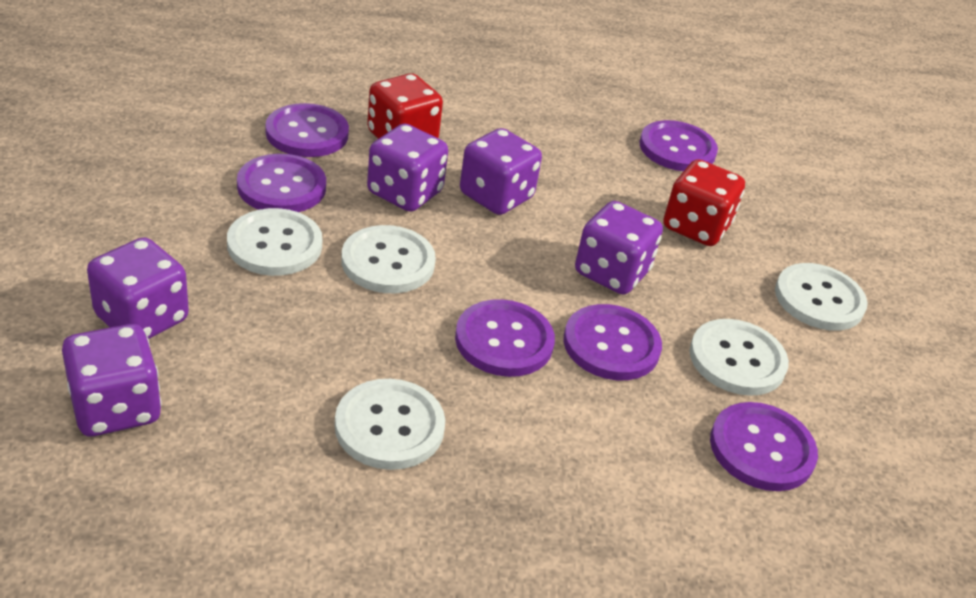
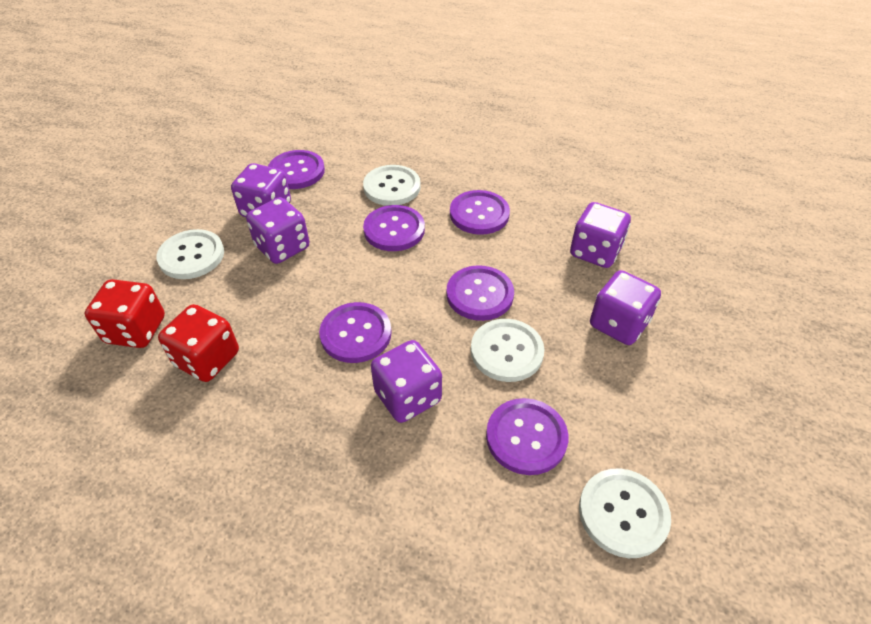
white button: [227,208,322,276] [335,379,445,470] [341,225,436,293] [690,319,789,396] [775,263,868,331] = 5 -> [156,229,224,279] [363,165,421,206] [471,319,545,382] [579,468,671,558] = 4

